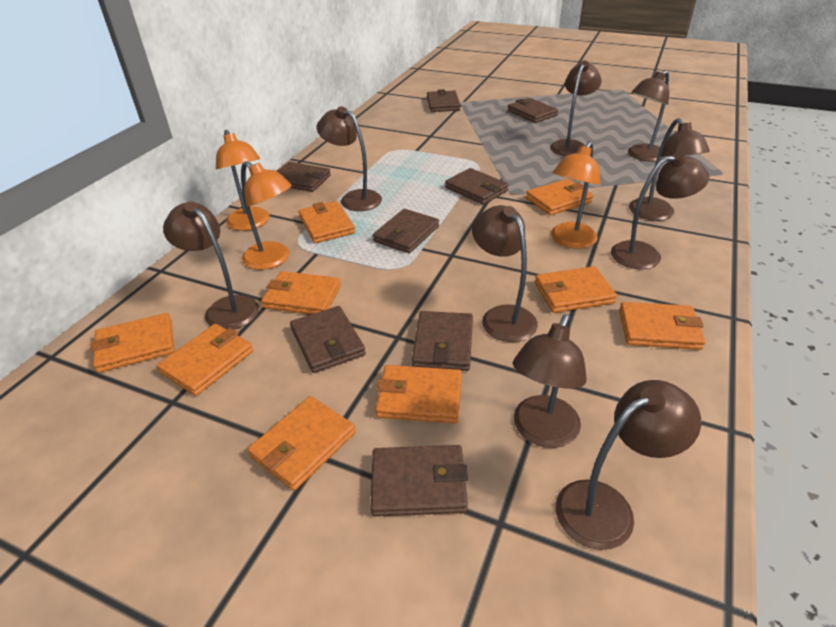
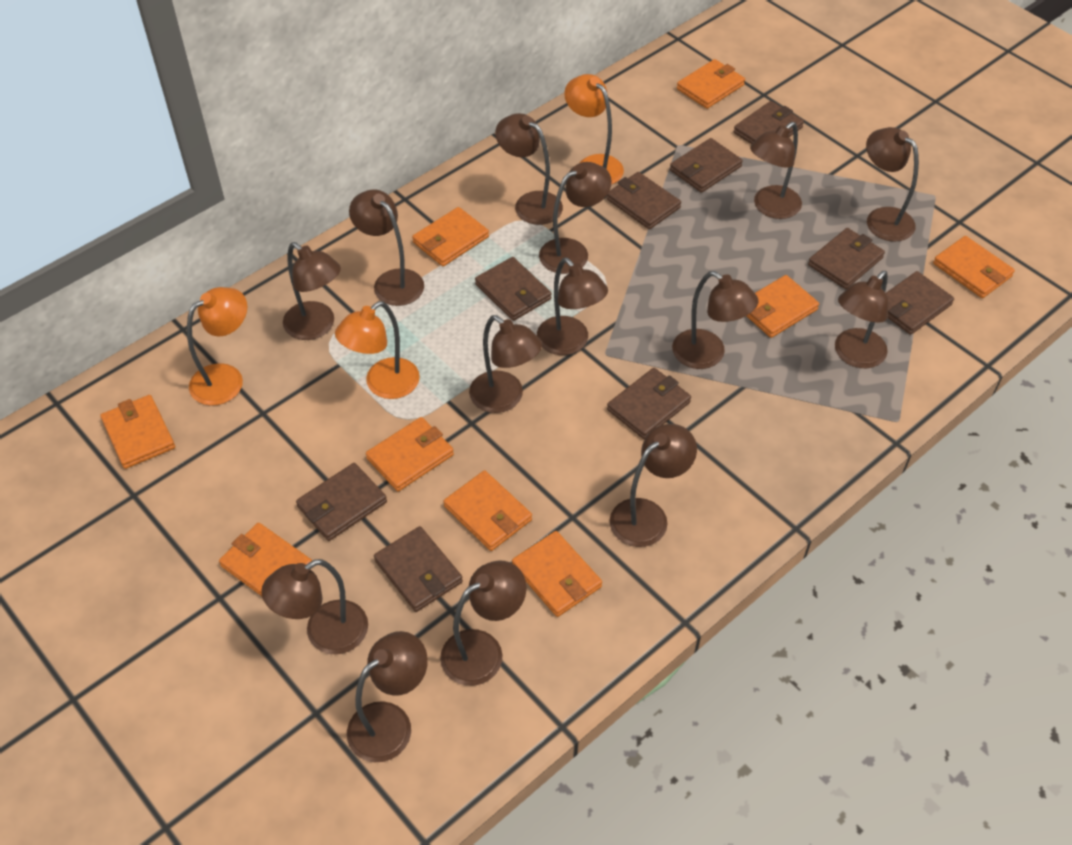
brown lamp: [163,201,259,330] [317,106,382,211] [472,205,538,342] [513,314,587,448] [550,60,602,156] [556,380,701,550] [611,152,709,269] [628,70,669,162] [629,118,710,221] = 9 -> [261,559,368,655] [283,242,341,340] [347,631,428,762] [349,190,424,306] [440,561,527,686] [469,315,542,413] [495,113,563,225] [537,258,608,355] [539,162,612,274] [610,424,697,547] [672,271,759,369] [750,122,802,219] [835,271,889,368] [866,127,919,242] = 14
brown wallet: [277,162,331,192] [290,306,366,373] [371,445,468,517] [373,209,439,253] [412,311,473,371] [427,89,461,112] [445,168,509,205] [508,98,558,123] = 8 -> [296,463,387,541] [374,526,463,612] [475,257,551,321] [607,172,681,229] [607,368,691,439] [670,138,743,193] [734,101,804,144] [808,228,885,289] [886,271,954,335] = 9

